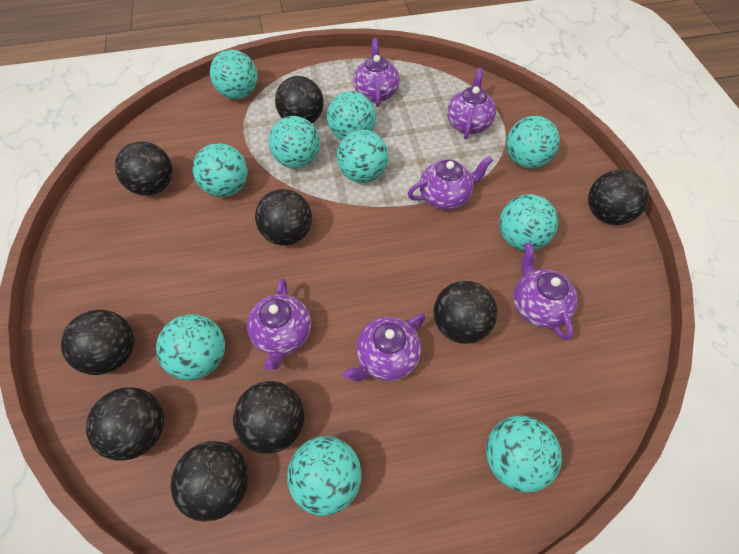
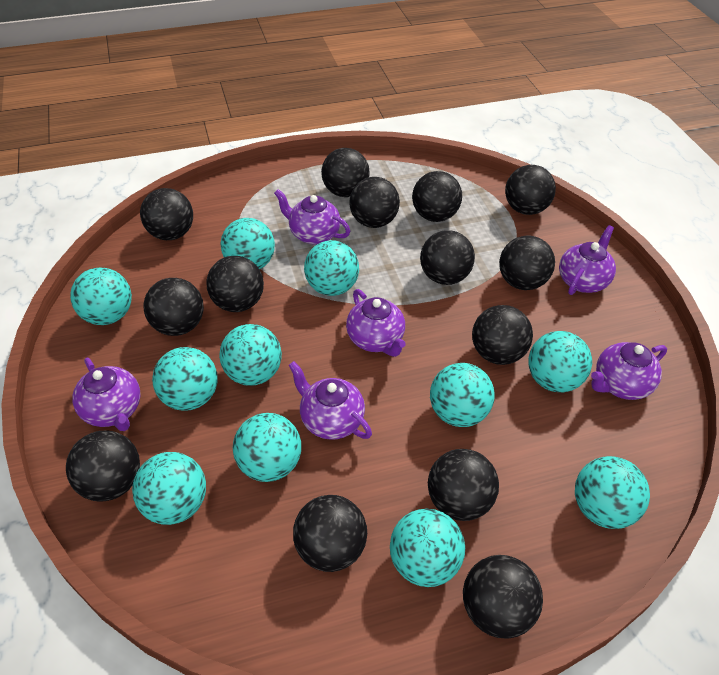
black ball: [61,310,135,375] [86,387,164,461] [115,142,173,195] [171,441,249,522] [233,381,304,454] [255,189,312,245] [275,76,323,123] [433,281,497,344] [588,170,649,225] = 9 -> [66,431,140,502] [140,188,193,240] [143,278,204,336] [206,256,264,312] [293,495,367,572] [321,148,370,197] [349,177,400,228] [412,171,462,222] [420,230,475,285] [428,449,499,521] [463,555,543,638] [472,305,533,365] [499,235,555,290] [505,165,556,215] = 14
turquoise ball: [156,314,225,380] [193,143,248,197] [210,50,257,99] [269,116,320,168] [287,436,362,516] [327,91,376,140] [337,130,388,183] [486,415,562,492] [499,194,558,251] [506,116,560,168] = 10 -> [70,268,132,325] [132,452,206,525] [152,347,218,411] [219,324,282,386] [221,218,275,269] [233,413,301,482] [304,240,359,296] [390,509,465,587] [430,363,495,427] [528,331,592,392] [575,456,650,529] = 11

